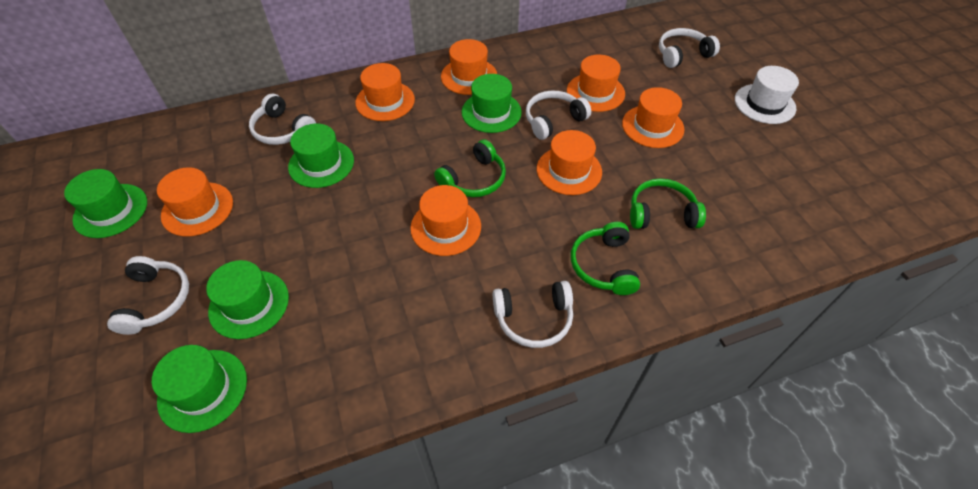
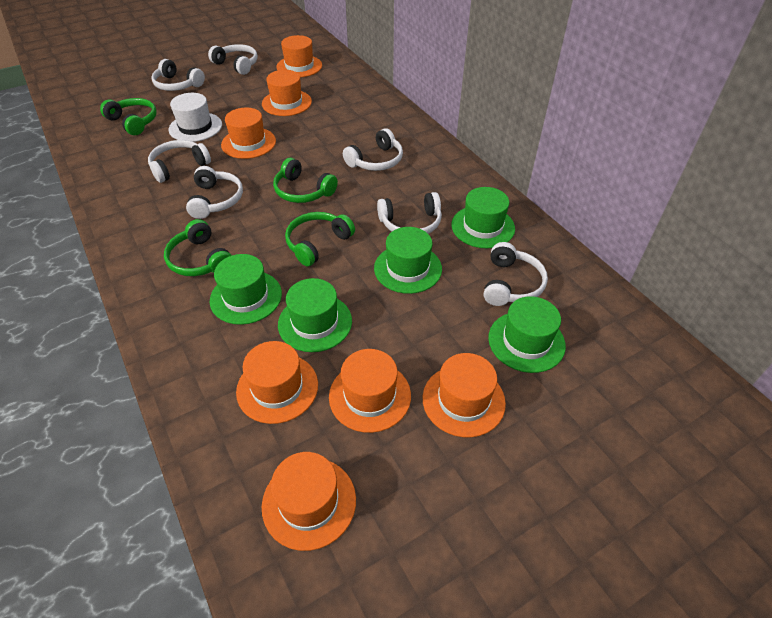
green headphones: [434,139,506,197] [571,222,640,295] [630,178,706,229] = 3 -> [100,98,157,135] [164,219,232,276] [273,158,338,203] [285,212,355,267] = 4
white headphones: [107,256,189,335] [249,94,316,145] [493,281,573,348] [526,90,591,140] [659,28,720,68] = 5 -> [148,140,211,183] [151,59,205,91] [186,166,243,219] [208,44,258,75] [343,128,403,171] [377,192,442,234] [484,242,548,306] = 7

